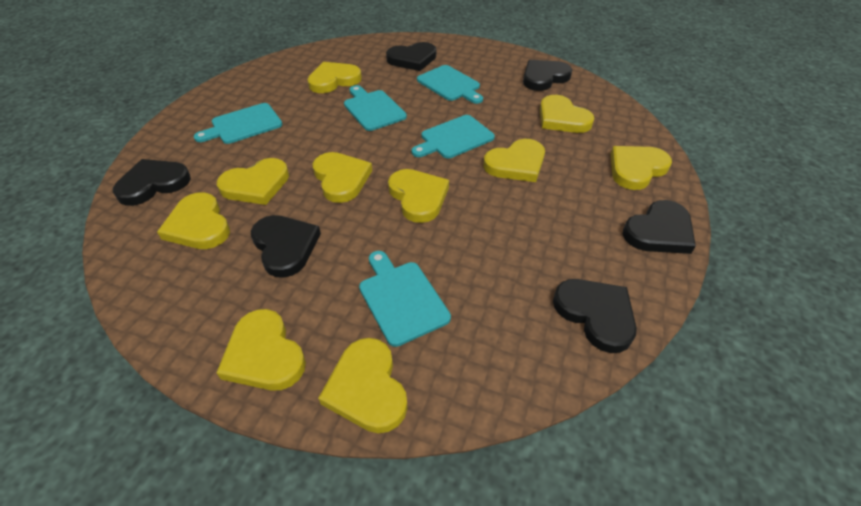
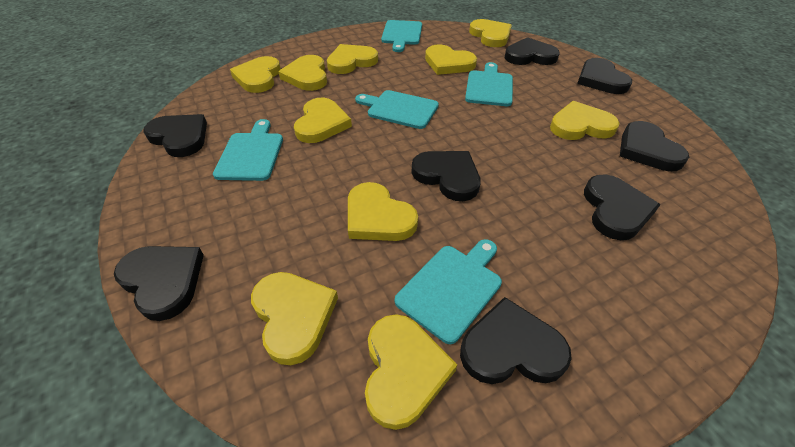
black heart: [113,159,191,206] [251,215,321,278] [386,42,436,71] [523,60,572,91] [553,279,637,353] [623,200,696,254] = 6 -> [114,246,204,321] [143,114,207,157] [412,151,481,201] [460,297,572,384] [505,37,560,65] [577,58,632,94] [584,174,660,240] [620,121,689,172] = 8

